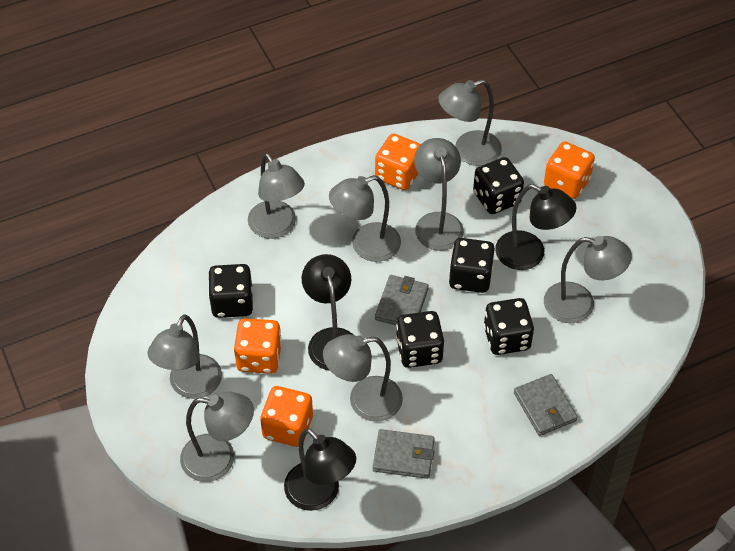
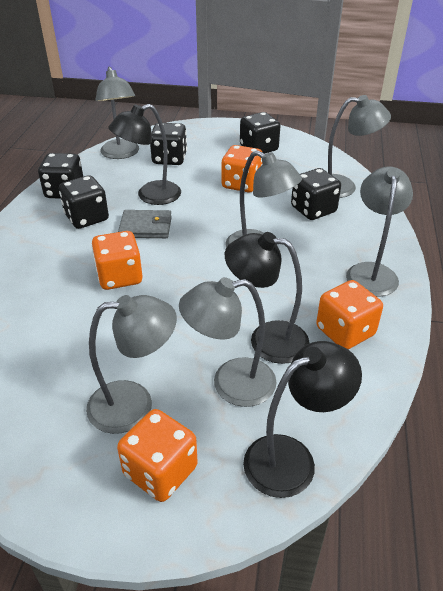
grey lamp: [147,314,222,399] [180,392,254,482] [248,153,305,239] [323,334,403,422] [329,175,401,262] [414,138,464,251] [438,79,502,166] [544,236,632,323] = 8 -> [86,295,177,434] [95,67,139,159] [179,277,277,407] [225,150,302,248] [328,95,391,198] [346,167,413,297] = 6
grey wallet: [373,429,435,479] [375,275,429,325] [514,374,578,436] = 3 -> [118,210,172,238] = 1

